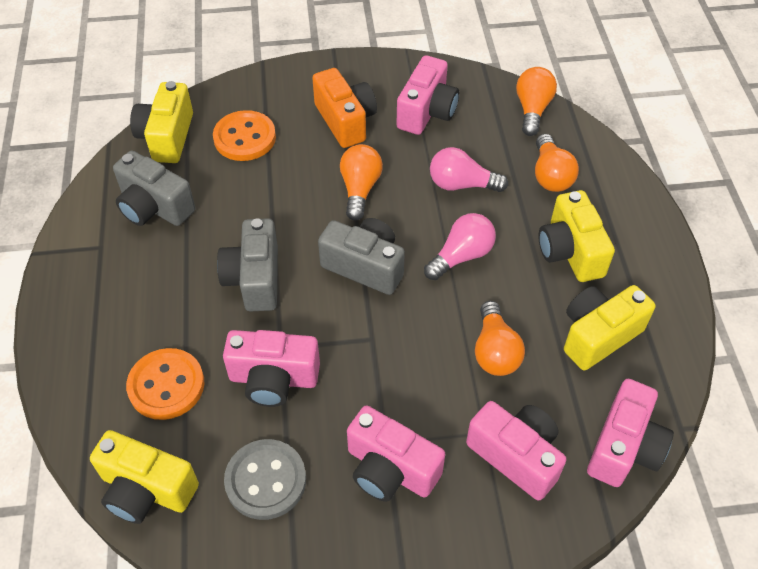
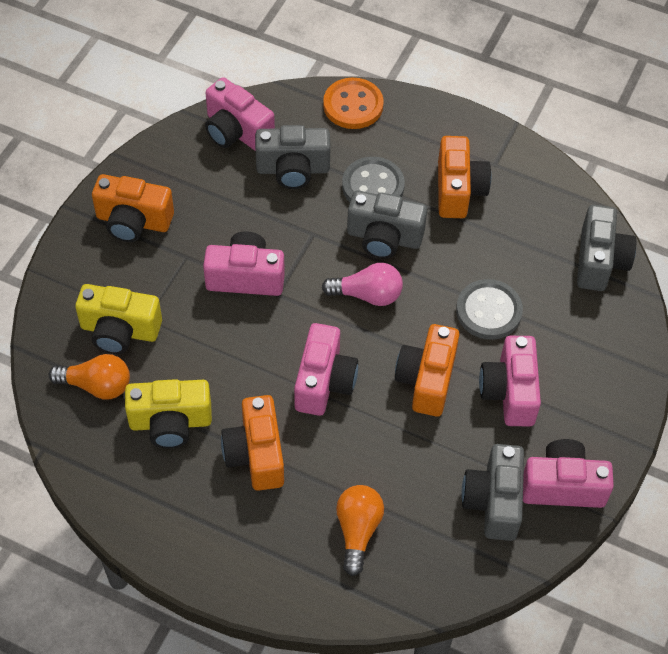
grey button: [224,439,306,520] = 1 -> [342,157,405,202] [456,279,523,340] = 2
grey camera: [113,151,195,226] [217,218,278,312] [318,218,405,295] = 3 -> [255,125,331,189] [347,190,427,259] [461,444,524,541] [577,204,636,291] = 4
orange button: [126,348,205,420] [213,110,276,161] = 2 -> [323,78,384,129] = 1
orange camera: [312,68,377,148] = 1 -> [92,174,174,242] [221,395,284,491] [395,324,459,417] [438,136,491,218] = 4
orange light bulb: [340,144,383,221] [475,301,525,376] [516,67,557,136] [535,134,579,192] = 4 -> [49,354,130,399] [336,485,384,576] = 2
pink light bulb: [424,213,496,280] [430,147,508,192] = 2 -> [322,263,403,306] = 1
yellow camera: [90,430,199,524] [130,81,193,163] [539,190,615,282] [564,285,656,371] = 4 -> [75,284,162,354] [125,379,212,448] = 2

